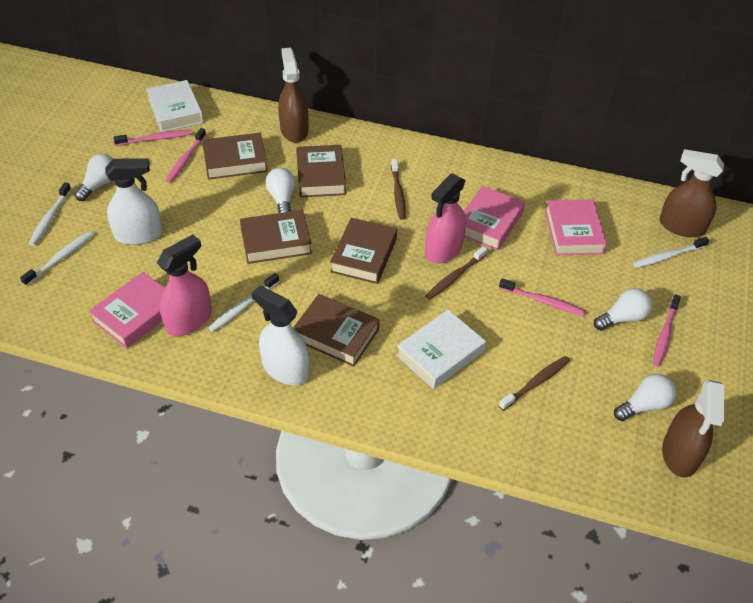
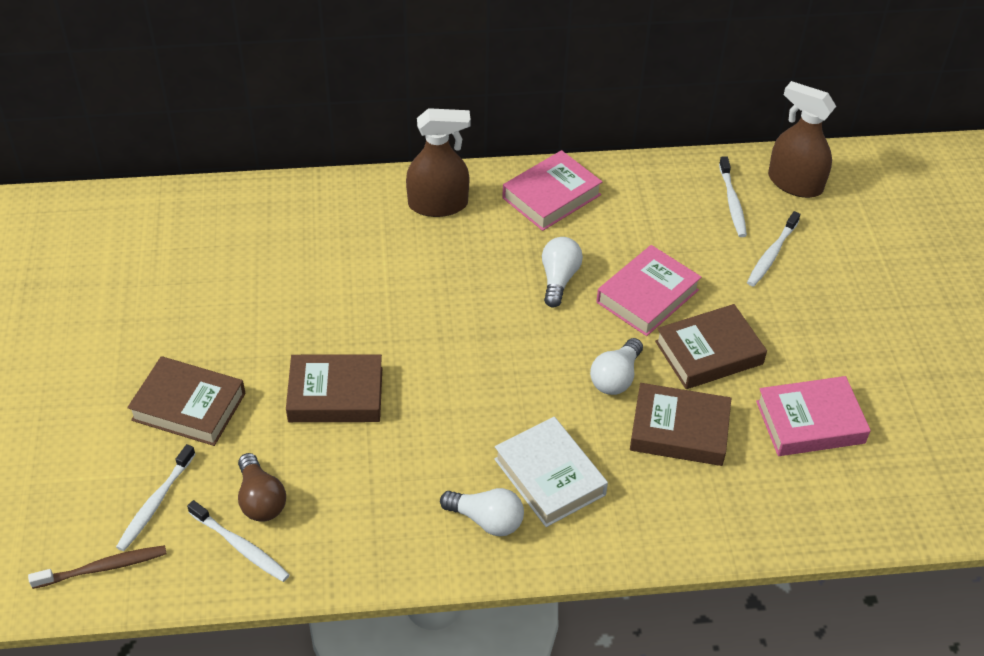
brown book: [202,133,268,180] [240,210,312,264] [293,294,379,367] [296,145,346,198] [330,218,397,284] = 5 -> [127,356,245,446] [286,354,382,422] [630,383,731,466] [655,304,767,389] = 4
brown light bulb: none = 0 -> [238,453,286,522] = 1
brown spray bottle: [278,48,308,143] [660,149,724,237] [662,379,724,478] = 3 -> [406,108,471,217] [768,81,836,198] = 2
brown toothbrush: [391,159,406,220] [425,246,487,300] [498,356,570,411] = 3 -> [28,545,167,589] = 1
pink spray bottle: [157,234,212,336] [425,173,466,264] = 2 -> none = 0
pink toothbrush: [113,130,192,146] [165,128,206,183] [499,278,586,316] [653,294,681,366] = 4 -> none = 0
white book: [146,80,204,132] [397,310,486,389] = 2 -> [494,417,608,527] = 1
white light bulb: [74,154,113,201] [266,168,296,213] [594,288,652,330] [614,374,676,421] = 4 -> [440,488,524,536] [542,237,583,308] [590,338,643,395] = 3
white spray bottle: [105,158,163,245] [252,286,310,385] = 2 -> none = 0

